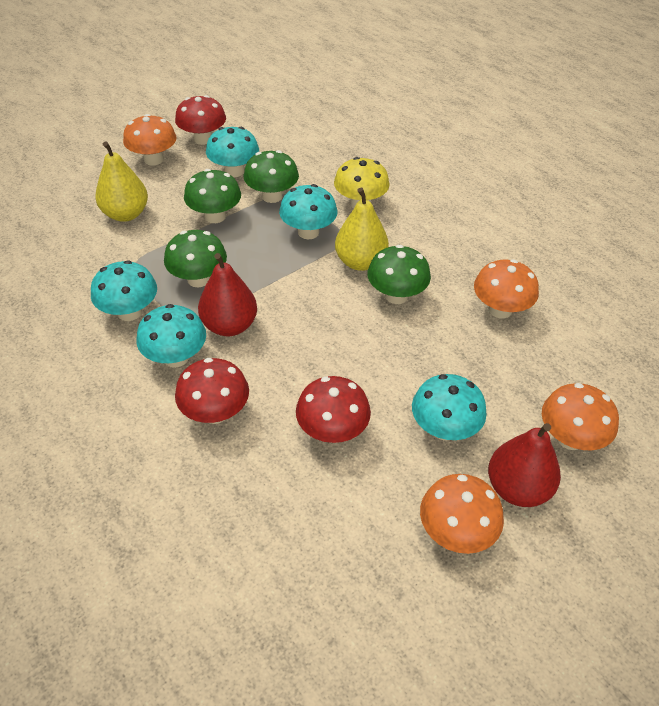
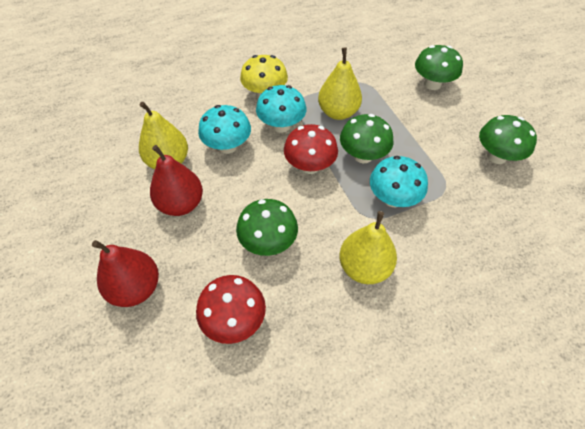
orange mushroom: [123,114,176,165] [420,474,504,554] [474,259,539,318] [542,383,619,450] = 4 -> none = 0
red mushroom: [175,95,226,145] [175,358,249,424] [296,376,371,443] = 3 -> [196,275,266,344] [284,124,338,174] = 2
turquoise mushroom: [91,260,157,321] [136,304,206,368] [206,127,259,177] [279,184,337,239] [412,374,487,440] = 5 -> [198,105,251,154] [256,85,306,133] [370,156,428,207] = 3
yellow pear: [95,141,148,222] [335,188,389,271] = 2 -> [139,102,188,169] [318,48,362,120] [339,211,397,284] = 3

